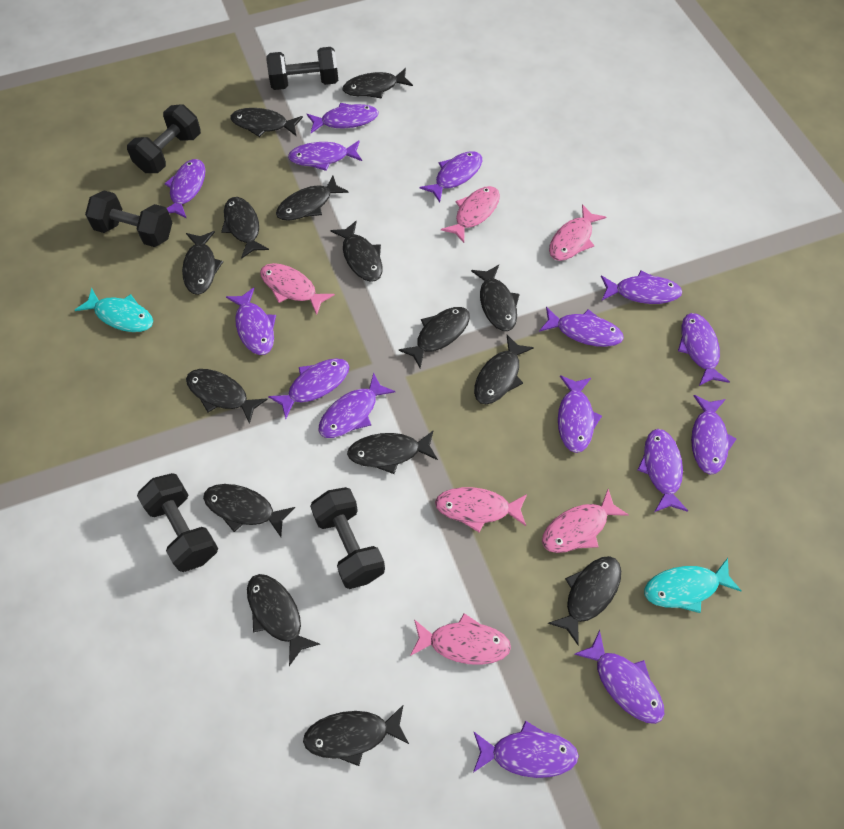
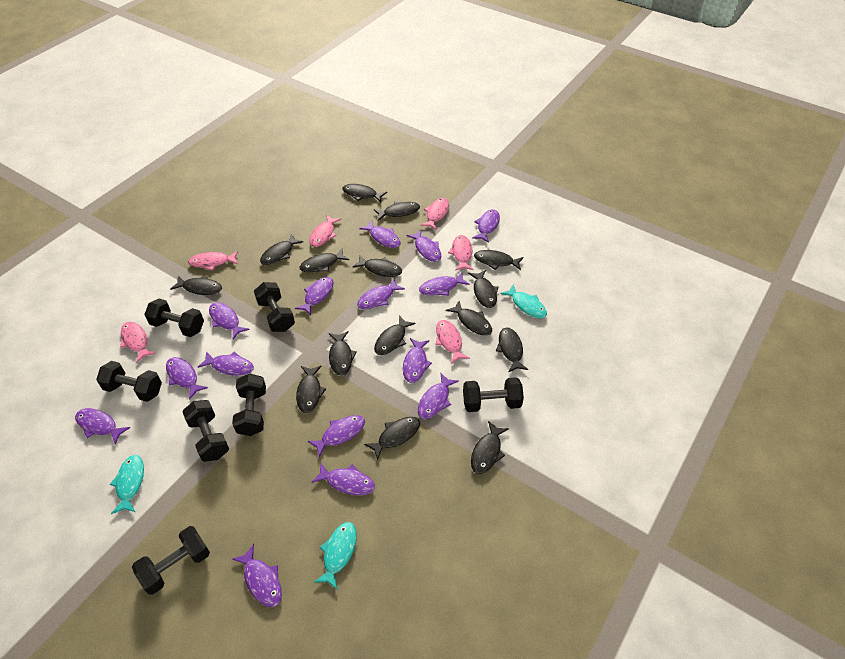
black dumbbell: [85,190,172,247] [127,104,201,173] [137,473,218,572] [266,47,338,90] [310,487,385,589] = 5 -> [96,361,162,402] [132,526,210,595] [144,298,204,337] [182,400,229,462] [232,374,266,436] [254,282,295,332] [463,377,524,412] = 7
turquoise fish: [75,288,153,332] [644,558,741,613] = 2 -> [110,455,144,514] [314,522,357,590] [500,284,547,318] = 3

